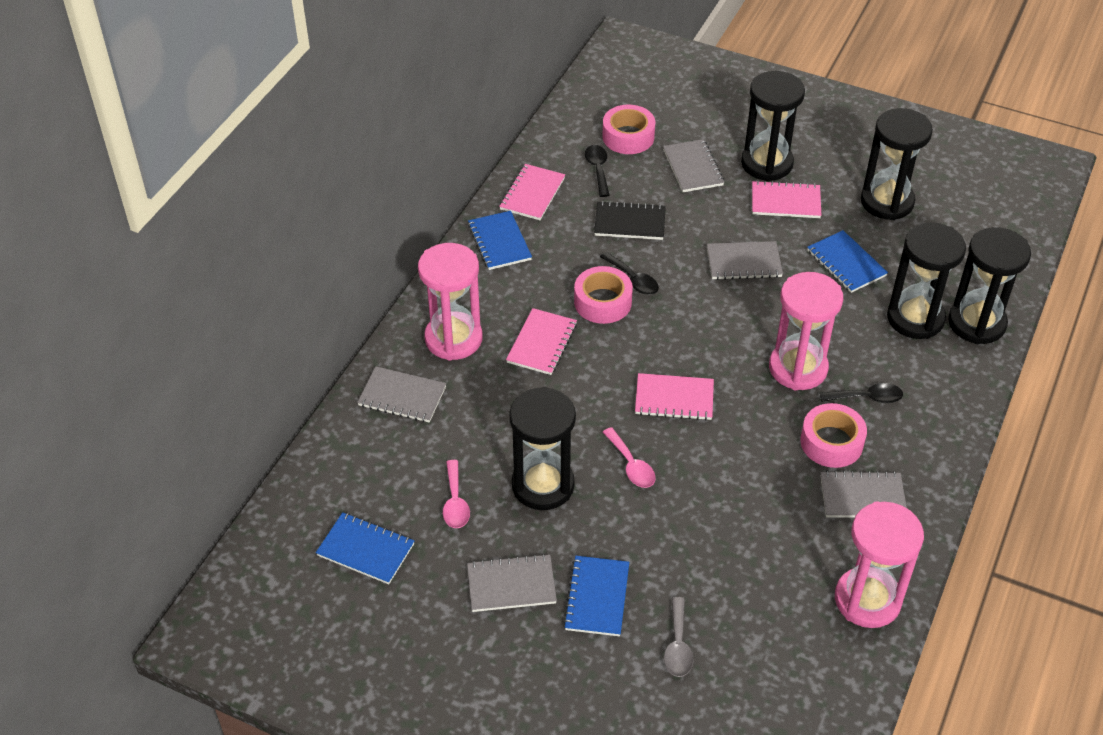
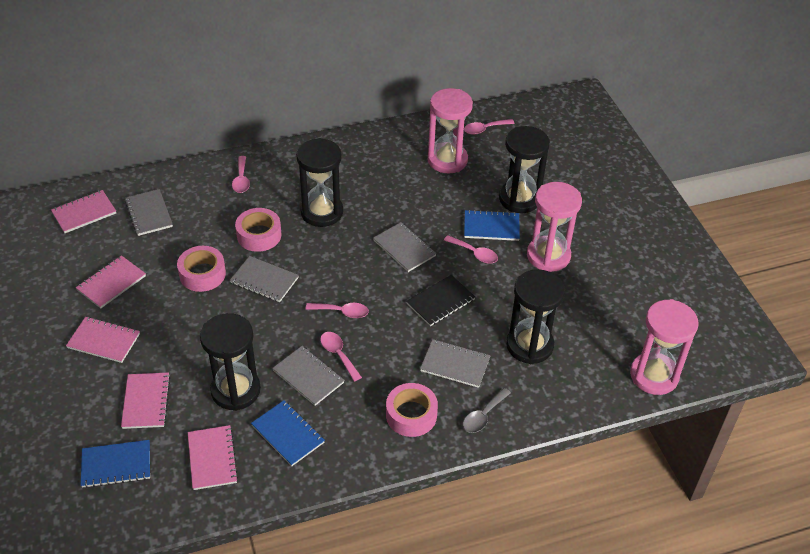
black hourglass: [509,387,576,510] [741,71,805,181] [861,108,933,220] [887,223,966,339] [948,227,1031,344] = 5 -> [200,313,261,411] [296,138,343,227] [499,126,550,213] [506,269,565,364] = 4
black spoon: [585,145,610,197] [600,252,659,295] [820,383,903,403] = 3 -> none = 0
blue notebook: [316,512,414,584] [468,211,532,270] [563,556,629,636] [807,230,888,293] = 4 -> [80,440,150,488] [251,400,325,466] [464,210,520,241] = 3
pink notebook: [499,164,565,220] [506,308,577,375] [635,373,714,420] [752,180,821,218] = 4 -> [51,190,116,233] [66,317,140,363] [76,255,146,308] [121,372,171,429] [188,425,238,490] = 5
pink spoon: [443,460,470,528] [603,427,656,488] = 2 -> [232,156,250,193] [305,303,369,318] [320,332,362,382] [444,235,498,264] [464,119,515,135] = 5

